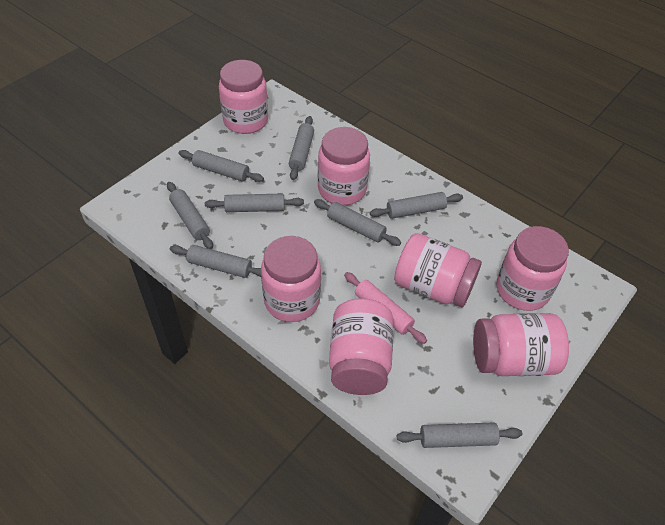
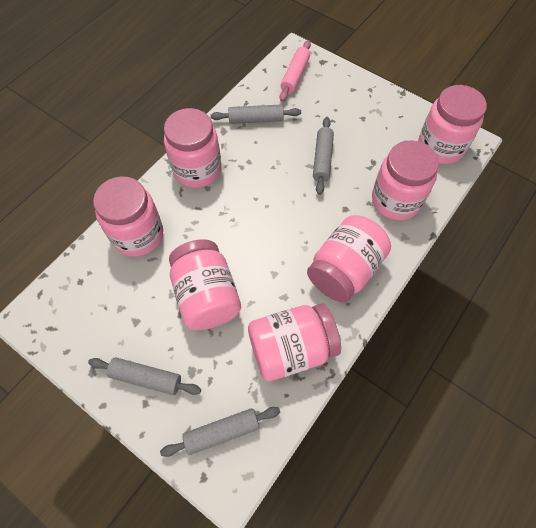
grey rolling pin: [167,182,213,249] [170,245,261,278] [178,150,264,182] [205,193,304,212] [289,116,314,180] [314,199,401,246] [370,192,463,219] [397,422,522,448] = 8 -> [88,357,201,395] [160,407,280,457] [211,104,301,124] [313,117,334,195] = 4

